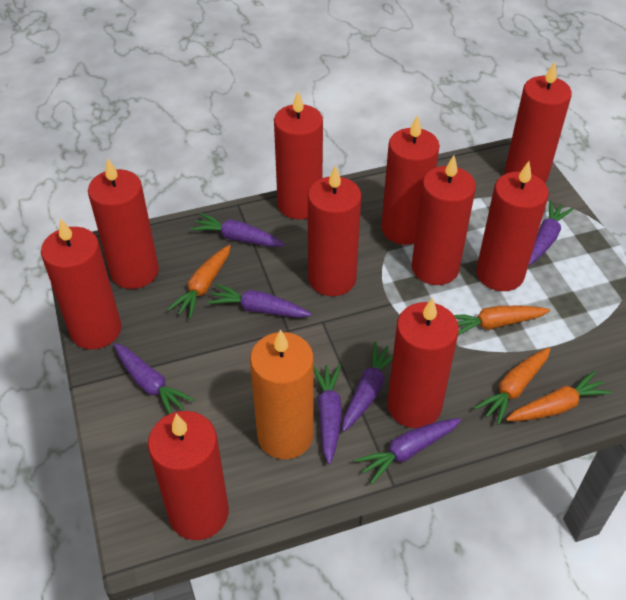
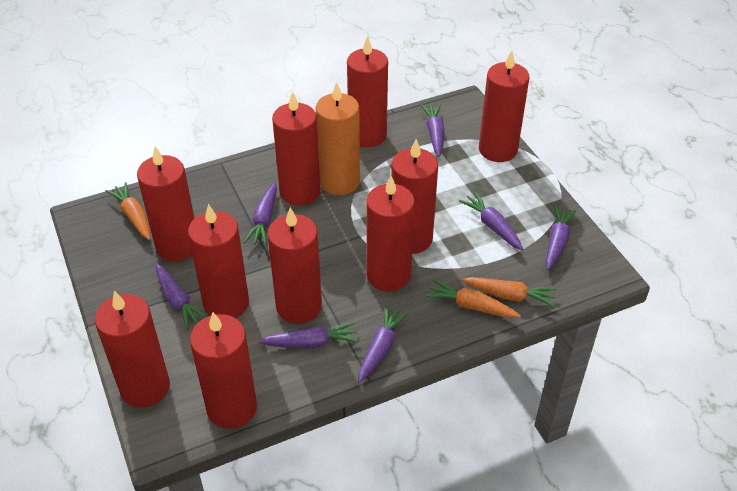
orange carrot: [167,245,231,319] [454,306,550,335] [474,347,551,425] [506,371,612,421] = 4 -> [106,182,150,240] [426,279,521,318] [462,277,557,307] = 3

